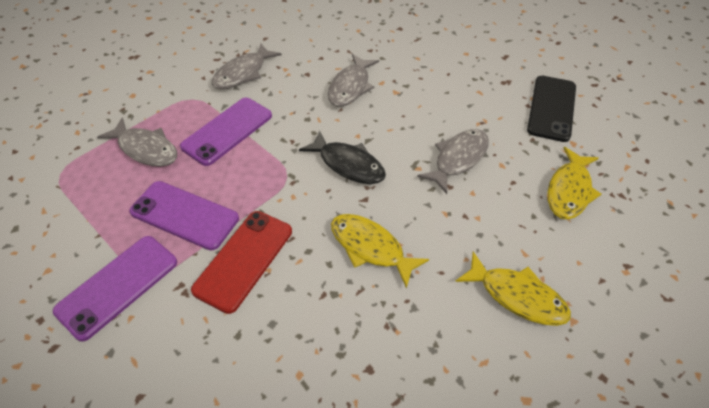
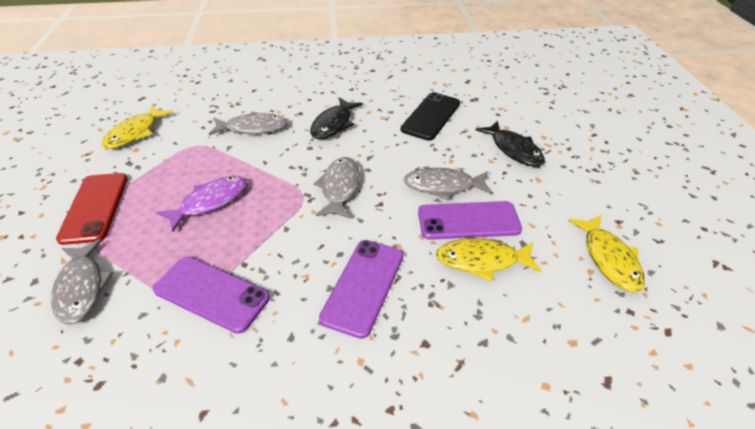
black fish: [299,131,386,184] = 1 -> [310,97,363,139] [476,120,545,167] = 2
purple fish: none = 0 -> [156,176,247,232] = 1

